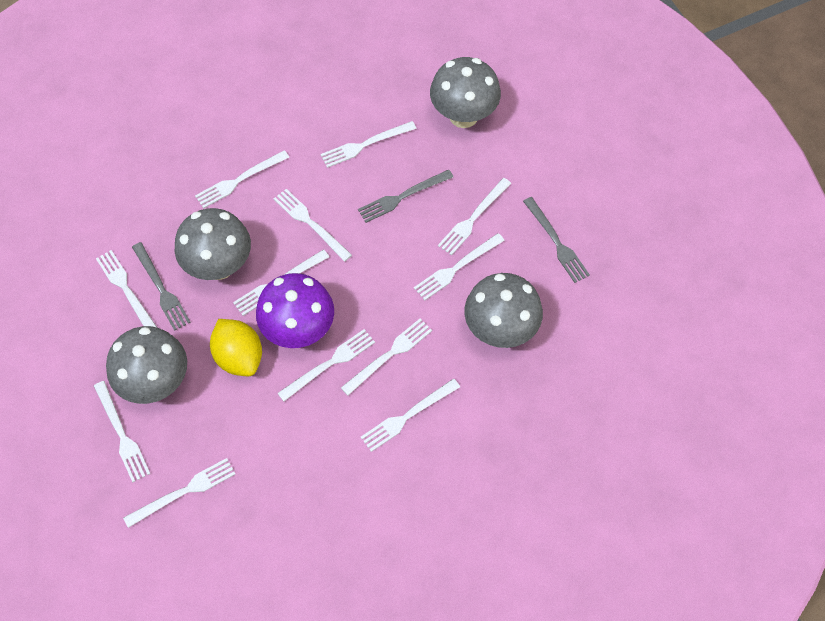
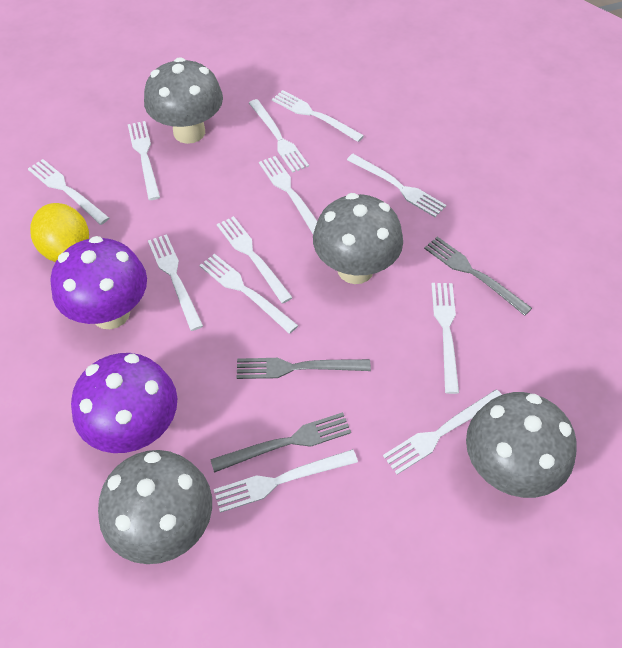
purple mushroom: [256,273,334,348] = 1 -> [51,236,147,329] [71,353,177,453] = 2

